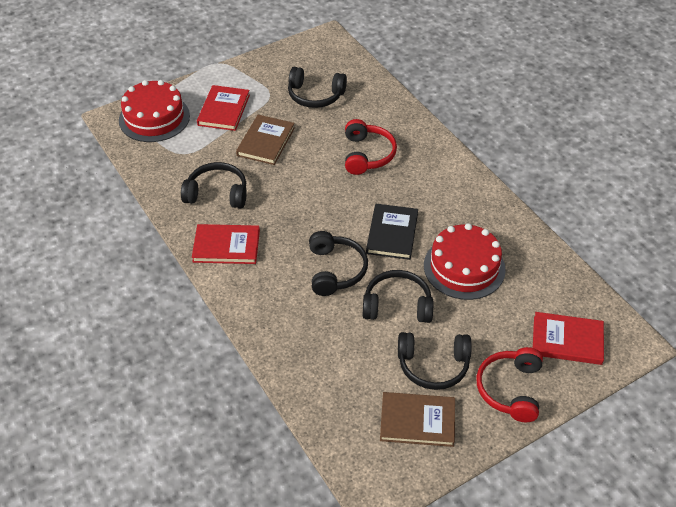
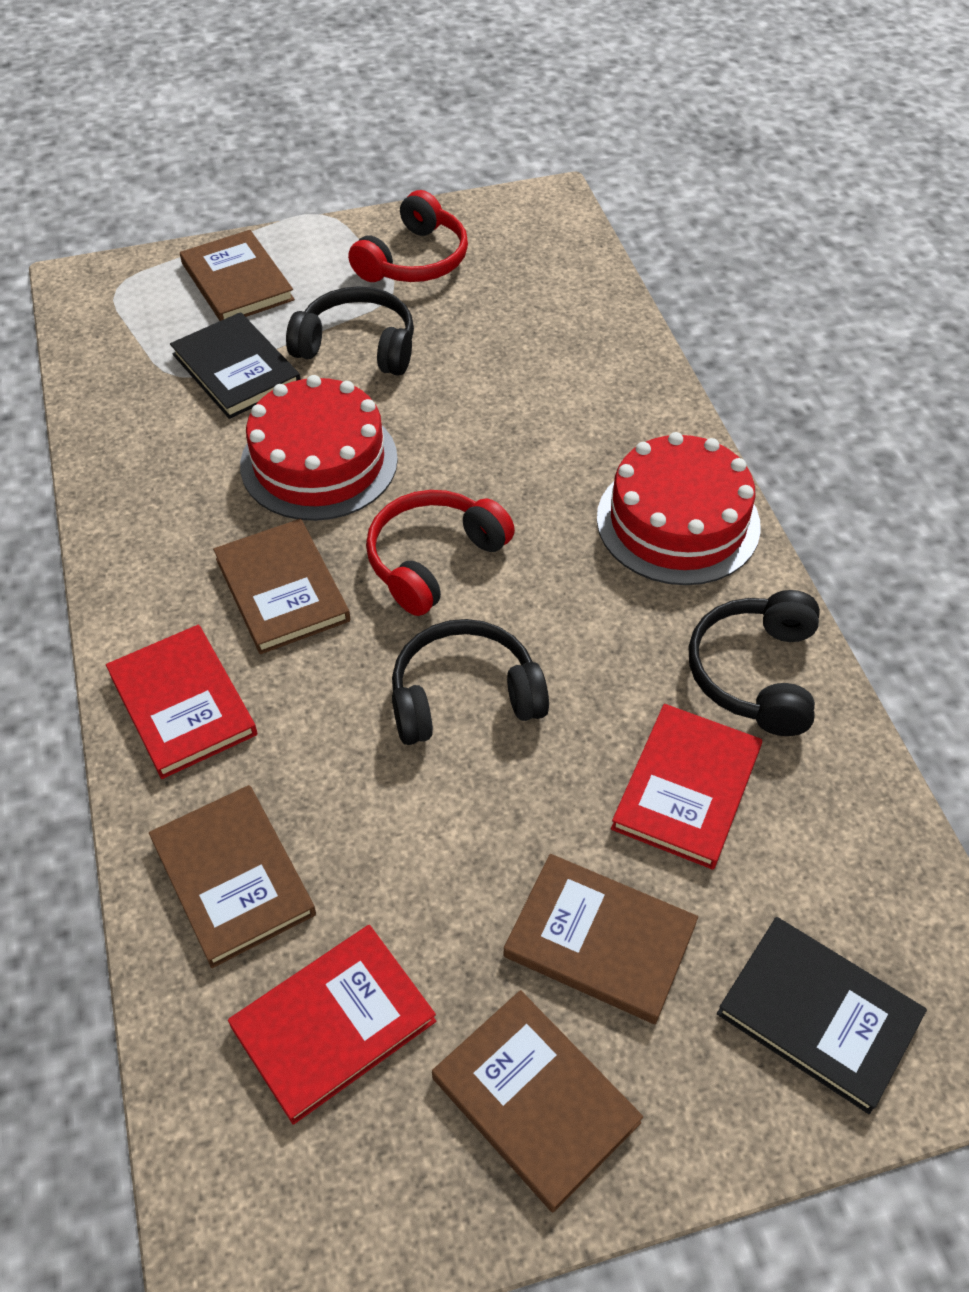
black book: [366,204,418,260] = 1 -> [170,312,301,419] [717,917,927,1114] = 2
black headphones: [181,162,247,208] [288,67,347,108] [309,231,368,296] [363,270,433,323] [398,332,472,390] = 5 -> [286,286,414,376] [392,619,549,745] [689,590,820,736] = 3
brown book: [236,115,295,165] [380,392,455,447] = 2 -> [149,785,316,968] [180,230,295,321] [213,519,351,654] [432,990,643,1213] [503,854,698,1024] = 5

